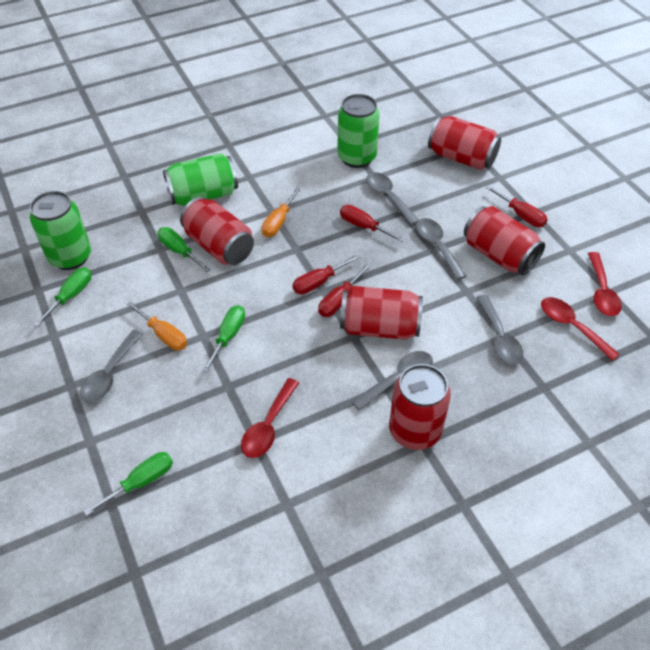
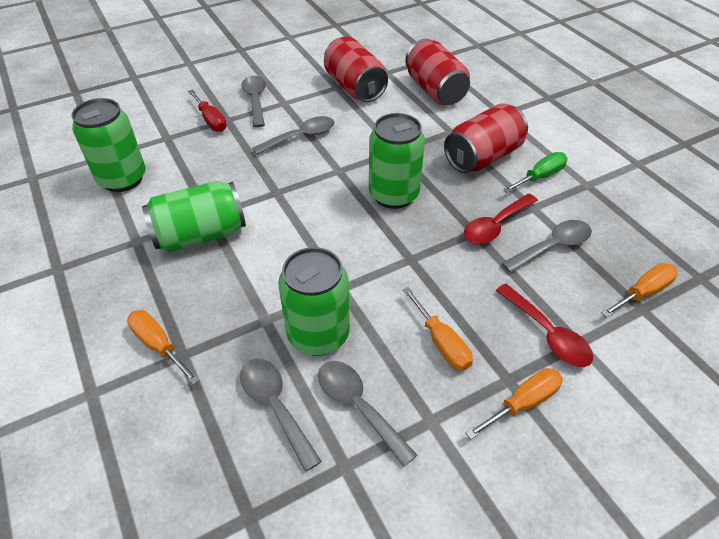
green can: [30,191,91,270] [163,153,238,206] [337,94,380,168] = 3 -> [71,98,146,192] [142,181,246,252] [278,247,350,356] [369,113,425,209] = 4
green screwdriver: [34,267,91,327] [83,452,173,516] [158,227,211,272] [203,305,245,373] = 4 -> [503,152,567,193] = 1
orange screwdriver: [126,301,187,350] [262,187,301,237] = 2 -> [127,310,199,385] [403,287,473,371] [466,368,563,439] [601,263,678,317] = 4
red can: [180,197,254,265] [340,286,423,340] [389,364,451,450] [428,116,501,170] [464,206,545,275] = 5 -> [324,37,388,102] [405,39,470,105] [444,103,528,173] = 3
red screwdriver: [292,254,360,294] [318,264,371,317] [340,205,405,242] [486,186,548,227] = 4 -> [188,90,227,132] = 1
red spoon: [241,378,299,458] [541,297,620,361] [588,252,622,316] = 3 -> [464,194,538,244] [496,284,593,367] = 2

